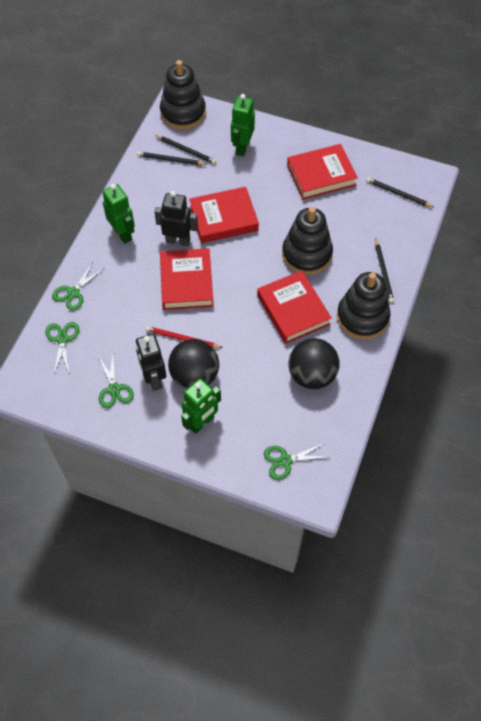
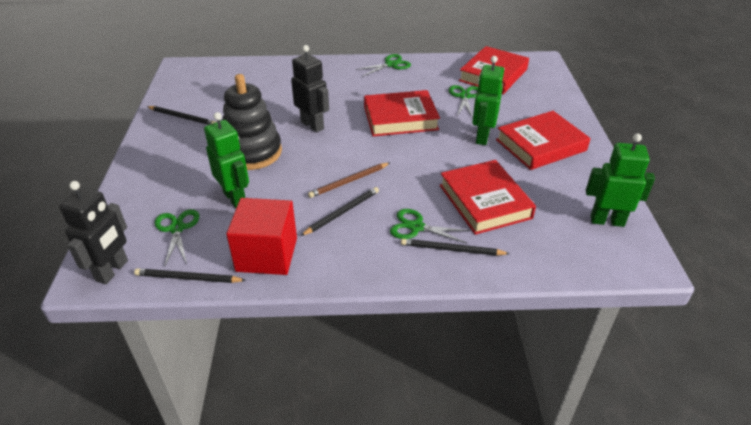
black ball: [168,339,219,389] [288,338,340,389] = 2 -> none = 0
black stacking toy: [160,60,206,130] [282,207,333,275] [337,272,390,339] = 3 -> [222,74,282,170] = 1
brown pencil: none = 0 -> [308,163,390,198] = 1
red cube: none = 0 -> [226,198,297,275] = 1
red pencil: [146,326,223,348] = 1 -> none = 0

